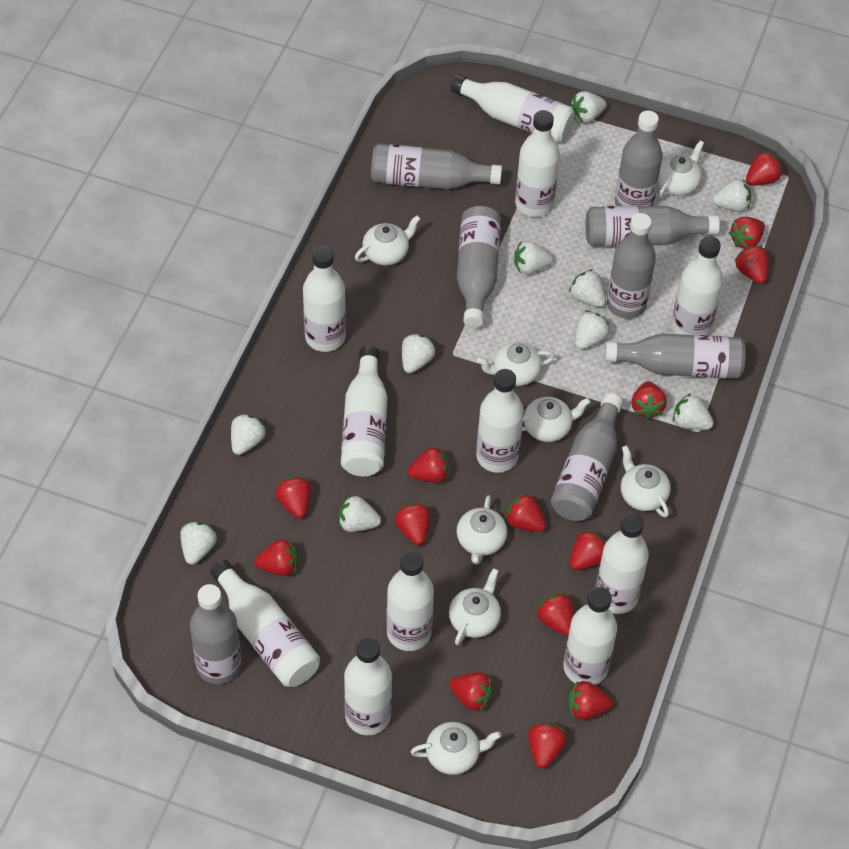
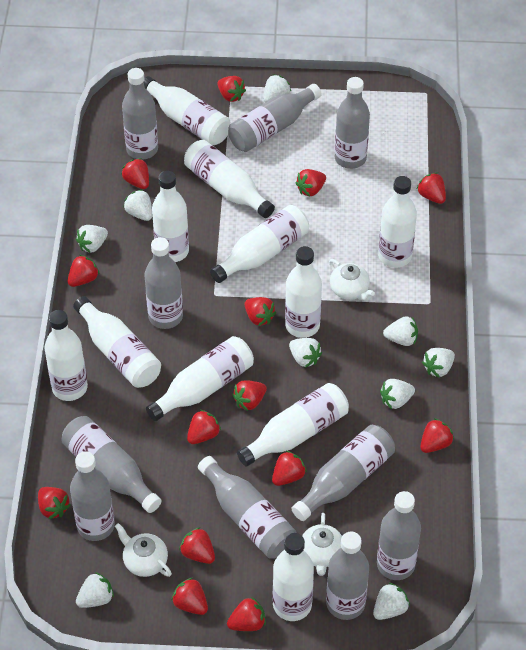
grey bottle: [190,584,242,684] [371,144,502,189] [457,206,501,328] [551,393,623,521] [586,206,720,247] [605,334,745,379] [607,213,656,319] [615,111,663,206] = 8 -> [61,416,162,513] [70,451,115,541] [122,68,158,160] [144,237,183,329] [198,456,297,559] [228,84,321,152] [292,425,395,521] [326,531,369,620] [335,77,370,169] [377,491,421,580] = 10
white strawberry: [180,522,217,565] [231,414,267,455] [339,495,381,532] [402,333,435,373] [514,241,553,274] [569,269,606,307] [570,91,607,123] [575,311,610,350] [673,393,714,430] [712,179,751,212] = 10 -> [76,225,108,253] [76,572,114,608] [124,189,152,221] [263,74,291,103] [289,338,322,368] [373,582,410,620] [380,379,415,409] [383,316,418,346] [422,348,455,378] = 9
white teapot: [355,215,421,265] [411,722,501,775] [449,568,501,645] [457,495,507,564] [477,342,555,386] [522,397,591,442] [621,445,671,518] [658,140,704,198] = 8 -> [115,523,172,577] [302,513,342,576] [329,259,375,301] = 3

